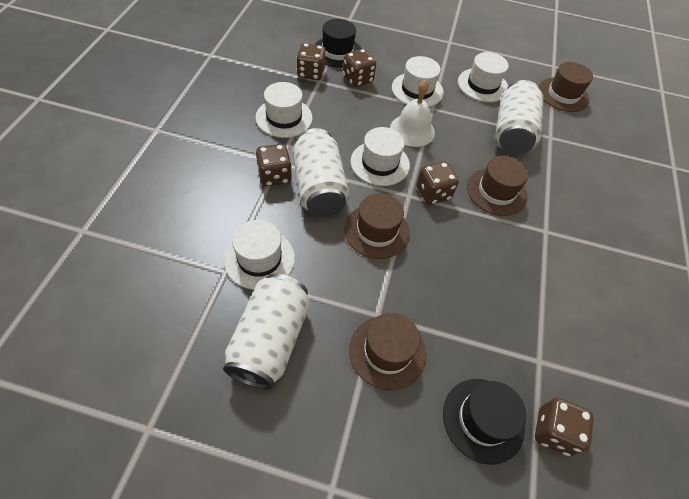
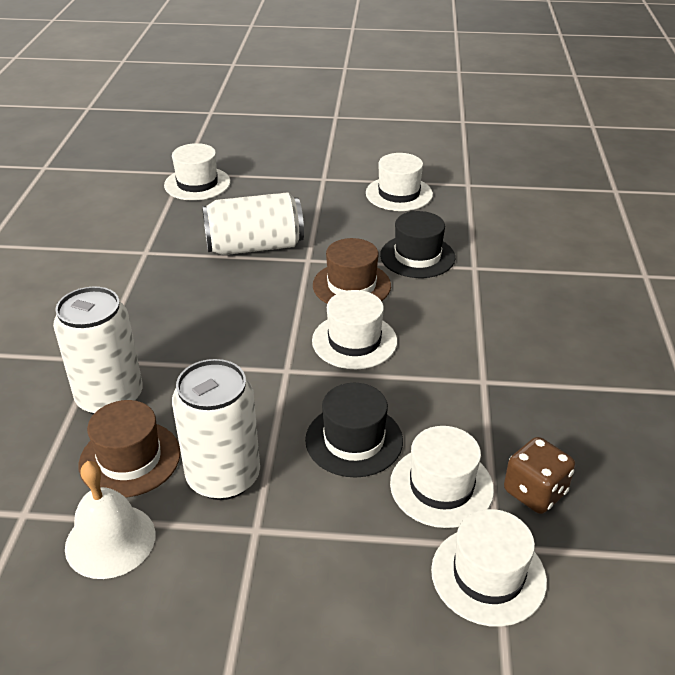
brown dice: [256,144,292,186] [296,43,326,80] [343,49,376,87] [416,162,459,205] [535,398,594,456] = 5 -> [504,437,575,514] = 1
brown hat: [344,193,410,259] [349,313,426,390] [467,156,529,216] [539,62,593,112] = 4 -> [79,400,180,498] [313,238,391,304] = 2

